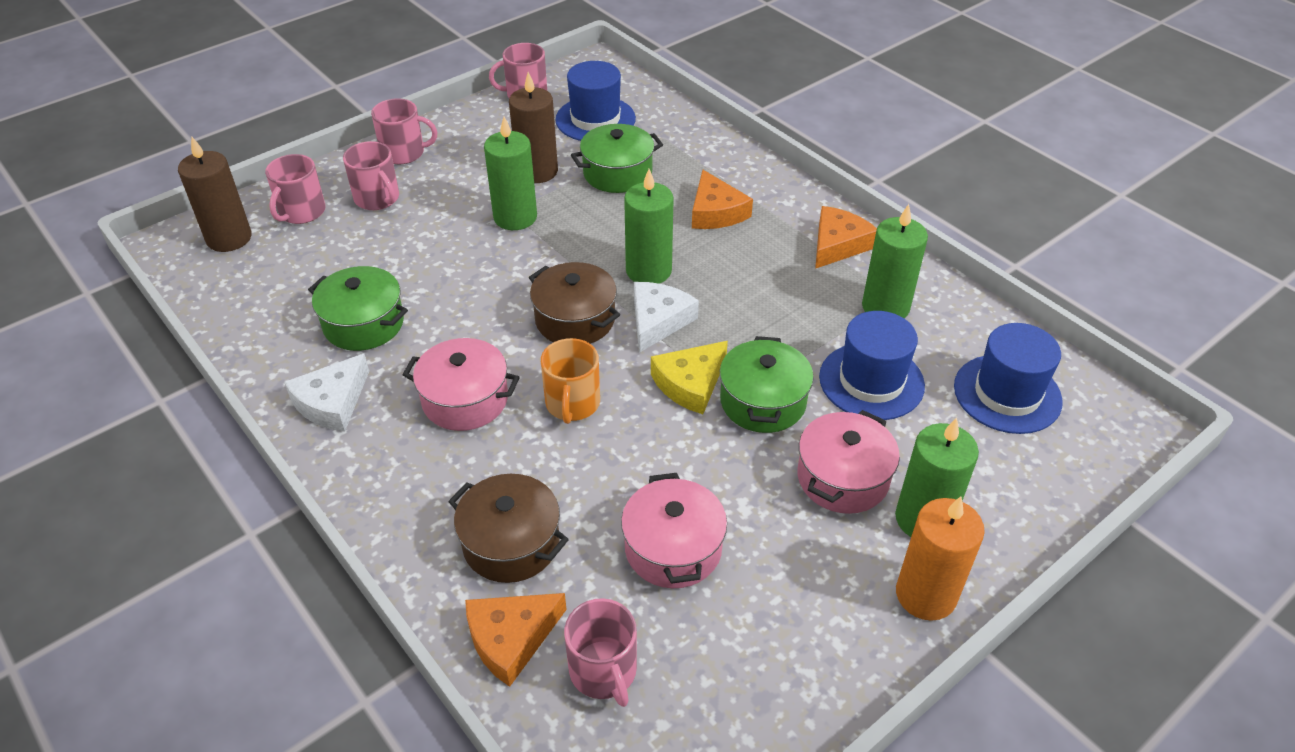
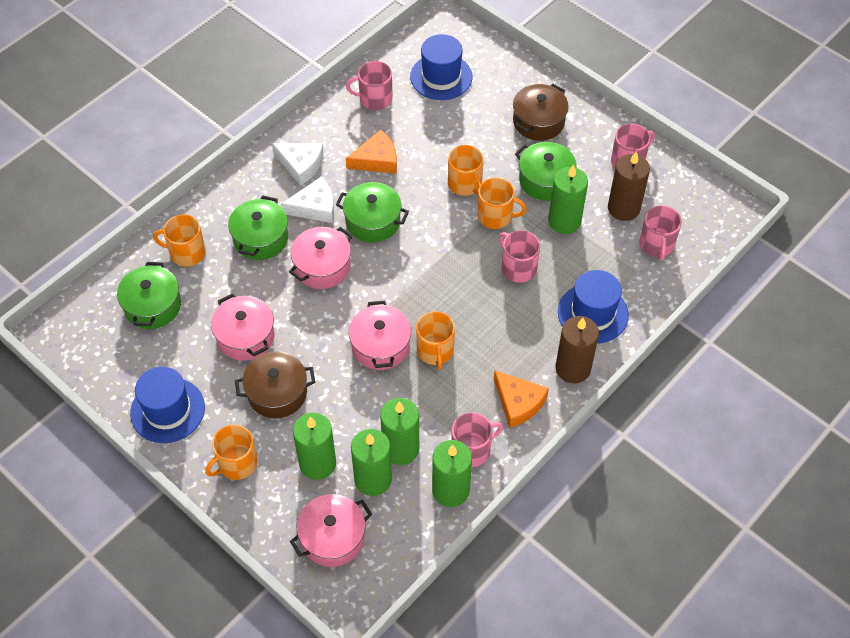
green candle: [484,117,537,230] [624,169,674,284] [862,204,928,318] [895,418,979,537] = 4 -> [293,413,336,480] [351,429,392,496] [380,398,419,465] [432,440,472,507] [548,164,588,234] = 5
green pot: [308,266,408,351] [571,124,663,193] [720,336,814,433] = 3 -> [117,262,181,329] [228,195,288,260] [336,182,409,243] [515,142,577,201] = 4
orange candle: [896,496,985,621] = 1 -> none = 0
orange cheese: [465,593,567,687] [692,170,753,229] [815,206,877,269] = 3 -> [346,130,397,174] [494,370,549,428] = 2
orange mug: [541,338,600,424] = 1 -> [153,215,206,267] [205,425,258,480] [416,311,455,370] [448,145,484,196] [477,178,527,229] = 5
pink pot: [403,338,520,431] [621,473,727,588] [797,410,900,514] = 3 -> [211,293,274,361] [289,227,352,289] [290,494,372,567] [349,301,411,370] = 4
yellow cheese: [651,341,728,414] = 1 -> none = 0

